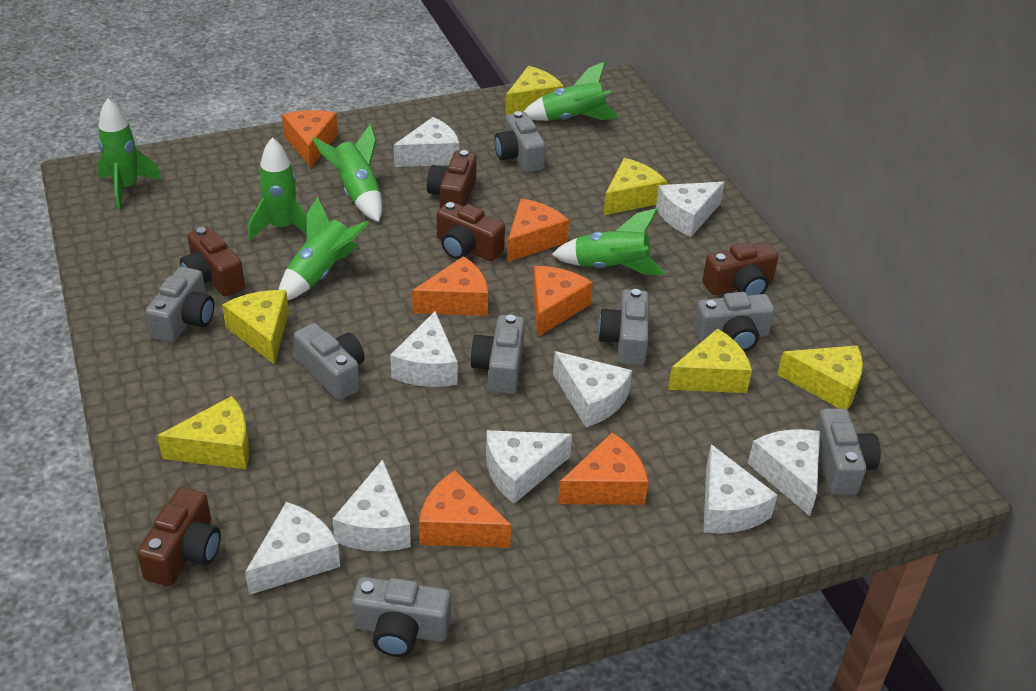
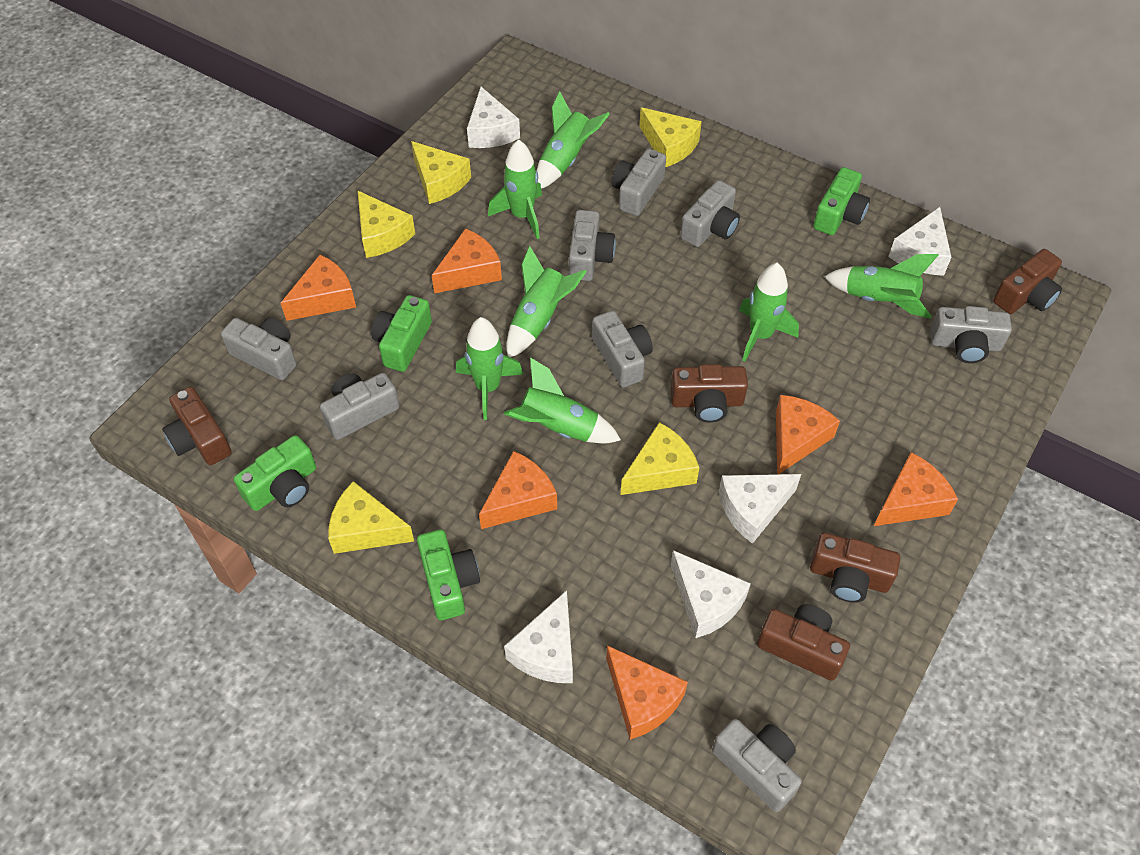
green camera: none = 0 -> [234,435,316,511] [371,295,432,372] [417,529,480,620] [813,167,870,235] = 4
green rocket: [97,98,162,209] [248,137,307,240] [279,197,369,301] [312,124,382,222] [524,61,619,121] [551,208,665,275] = 6 -> [456,317,523,420] [488,139,542,239] [504,357,621,443] [507,246,587,357] [537,91,610,189] [739,263,799,361] [824,254,938,319] = 7
white cheese: [245,502,340,595] [332,460,411,552] [390,311,458,387] [393,117,459,167] [486,430,572,504] [553,351,632,427] [656,182,724,237] [703,444,777,533] [748,429,820,516] = 9 -> [467,87,520,148] [504,590,573,683] [671,550,751,638] [719,474,801,544] [888,207,952,276] = 5
yellow cheese: [157,396,250,469] [222,290,289,365] [505,66,564,116] [603,158,667,216] [668,328,752,393] [777,345,863,410] = 6 -> [328,481,414,554] [358,191,415,258] [411,141,471,204] [621,422,699,495] [639,107,702,167] = 5

